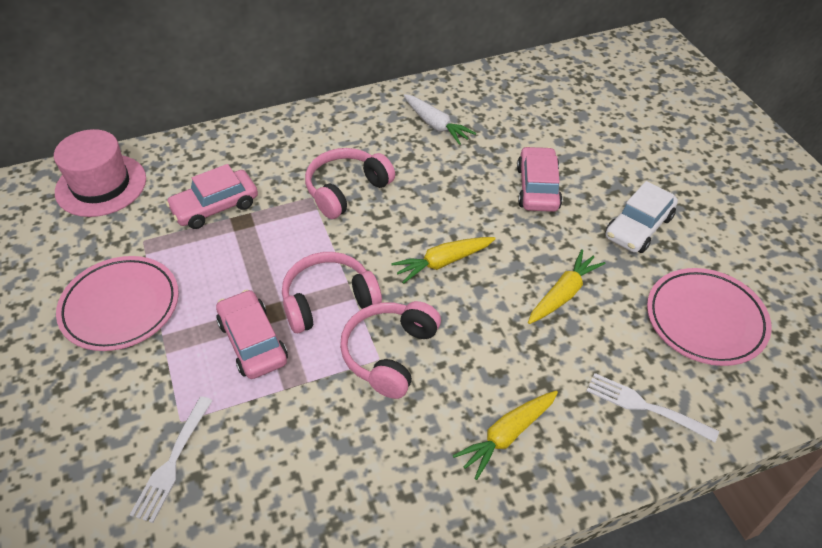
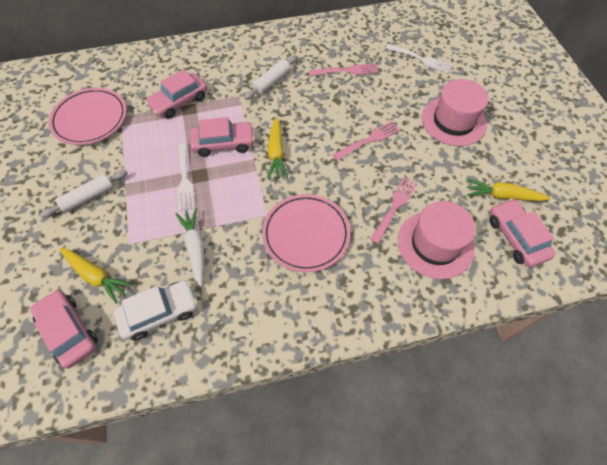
pink car: [166,164,258,229] [216,290,288,379] [517,146,562,212] = 3 -> [30,290,98,369] [145,70,207,119] [190,117,255,157] [489,198,555,267] = 4
pink fork: none = 0 -> [309,63,378,76] [333,121,400,161] [370,177,417,244] = 3
pink hat: [54,129,146,217] = 1 -> [398,201,475,279] [422,79,489,146] = 2
pink headphones: [282,252,382,333] [305,148,395,219] [340,301,441,399] = 3 -> none = 0
white rolling pin: none = 0 -> [40,170,127,218] [244,55,297,100] = 2

